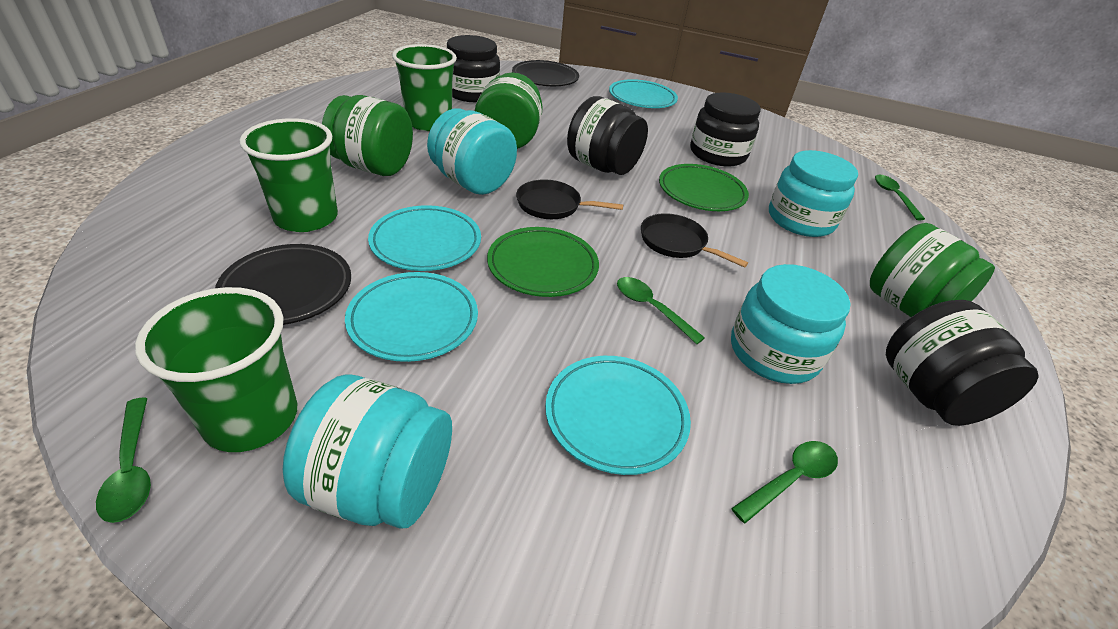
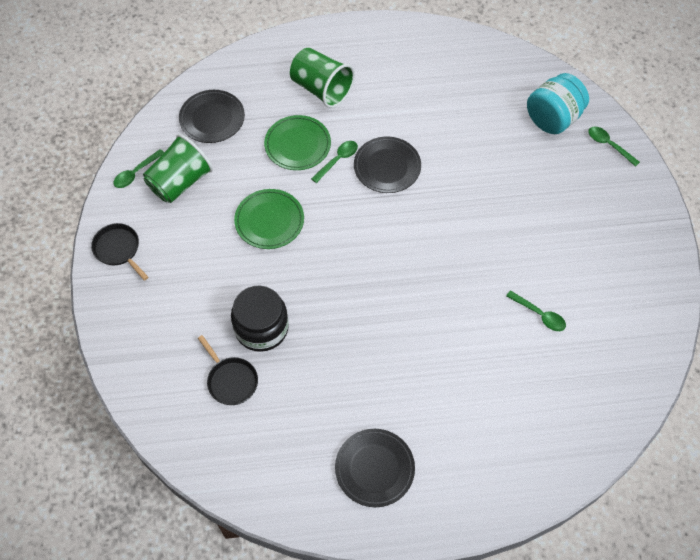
black jar: [447,35,500,102] [567,96,648,175] [690,92,761,166] [886,300,1039,426] = 4 -> [231,285,289,352] = 1
black plate: [215,244,351,325] [512,60,579,86] = 2 -> [179,90,245,143] [335,429,415,507] [354,137,421,193] = 3
green cup: [135,287,297,452] [239,118,338,232] [392,44,457,131] = 3 -> [143,134,213,203] [290,48,355,108] = 2
green jar: [322,95,413,176] [475,72,543,149] [870,223,995,317] = 3 -> none = 0
turquoise jar: [283,374,452,529] [427,109,517,195] [731,264,850,384] [769,150,858,237] = 4 -> [527,73,589,134] = 1
turquoise plate: [345,272,478,362] [368,205,481,271] [545,356,691,475] [609,79,678,108] = 4 -> none = 0

